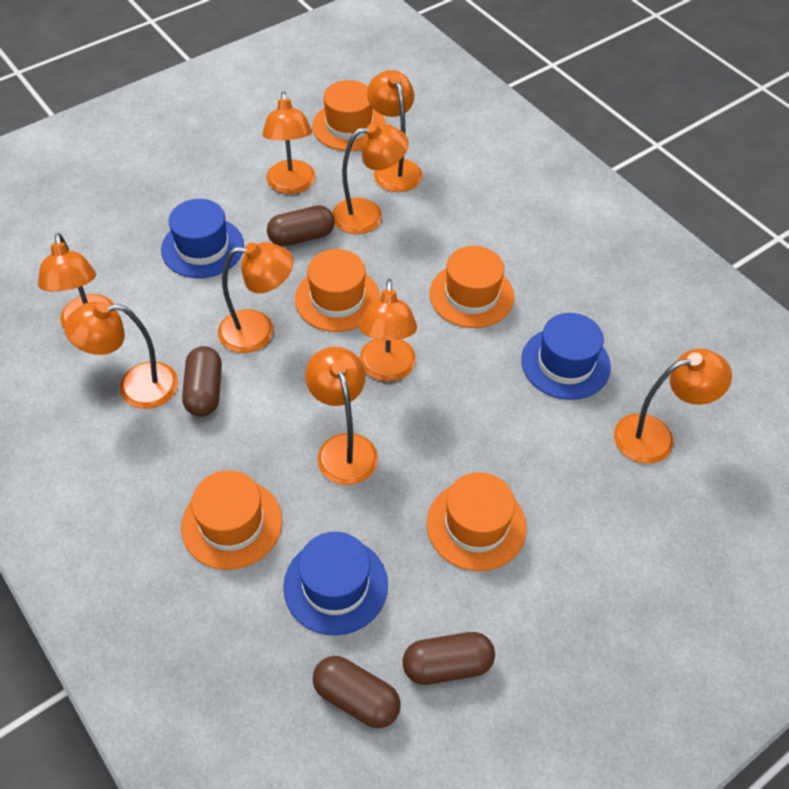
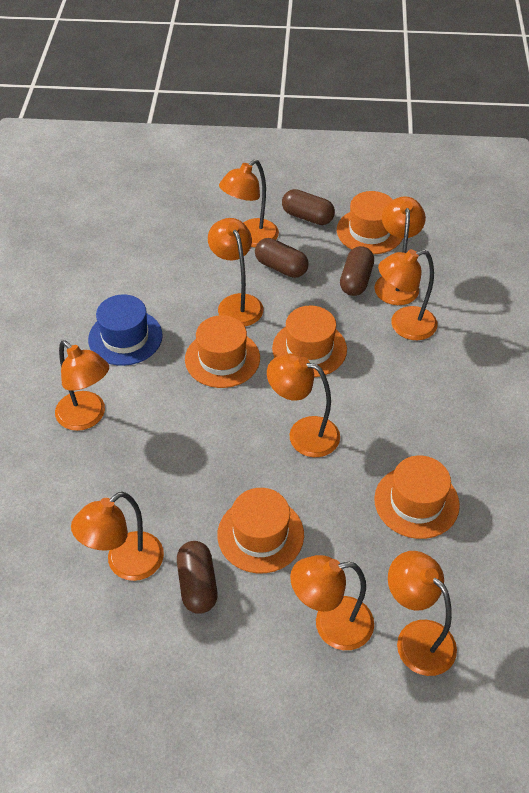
blue hat: [161,199,244,278] [283,532,388,636] [521,313,611,400] = 3 -> [88,294,163,366] = 1

